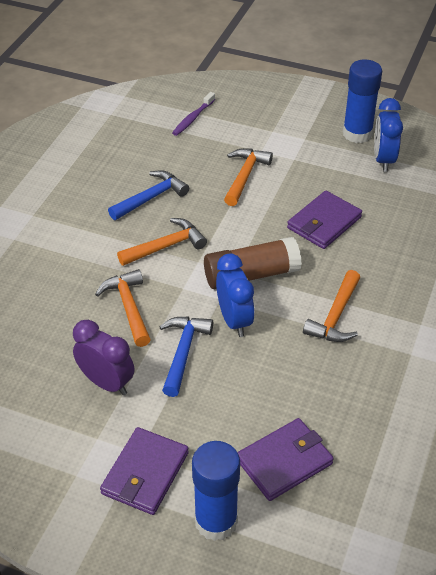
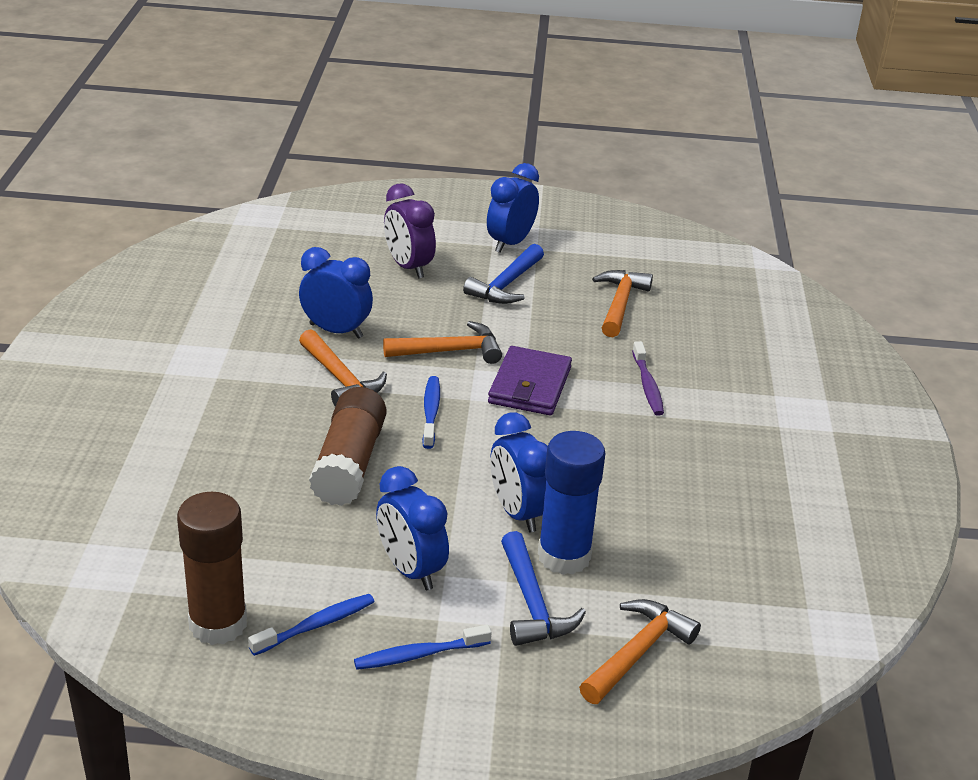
blue clock: [216,253,255,337] [374,98,403,172] = 2 -> [299,247,373,339] [376,466,449,590] [487,163,539,253] [490,412,548,533] = 4
blue glue stick: [192,441,240,541] [343,59,382,143] = 2 -> [538,431,605,575] = 1
blue toothbrush: none = 0 -> [248,594,375,656] [354,625,492,670] [422,376,440,449] = 3
brown glue stick: [204,237,302,289] = 1 -> [177,492,247,645] [309,387,386,506] = 2
purple wallet: [100,427,189,515] [237,418,334,501] [287,191,362,249] = 3 -> [488,346,572,416] = 1

